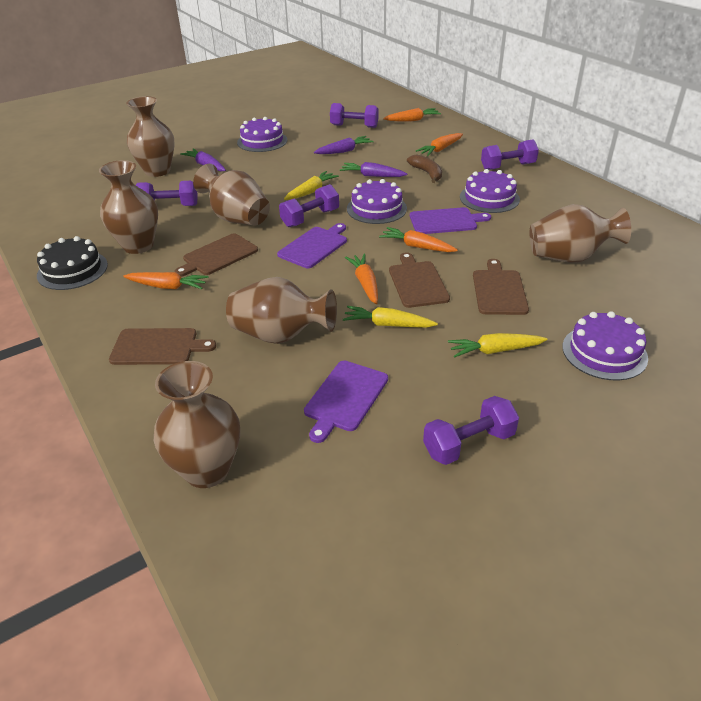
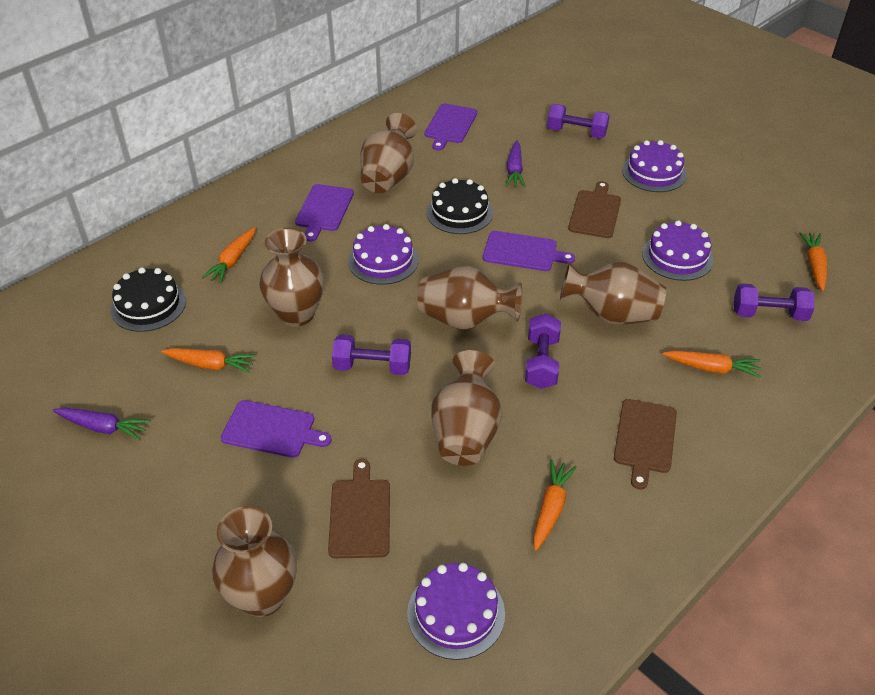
black cake: [37,236,108,290] = 1 -> [110,267,186,332] [426,178,493,234] = 2
brown banana: [407,155,442,183] = 1 -> none = 0
brown cutting board: [109,328,216,365] [174,233,258,277] [389,252,450,308] [473,259,529,315] = 4 -> [328,459,390,558] [568,181,621,238] [614,399,677,489] = 3
purple carrot: [180,149,226,171] [314,136,374,154] [340,162,407,177] = 3 -> [53,407,151,441] [505,140,526,188] = 2
purple cutting board: [277,223,347,268] [304,361,388,443] [410,207,491,234] = 3 -> [221,400,331,458] [295,184,354,242] [424,104,477,151] [483,231,575,271] = 4
purple dumbbell: [136,181,198,206] [279,184,339,227] [330,103,379,128] [423,396,519,465] [481,139,539,170] = 5 -> [332,334,411,375] [525,314,561,389] [547,104,610,138] [734,283,815,321] = 4
yellow carrot: [284,171,339,200] [343,306,438,328] [448,333,548,358] = 3 -> none = 0

